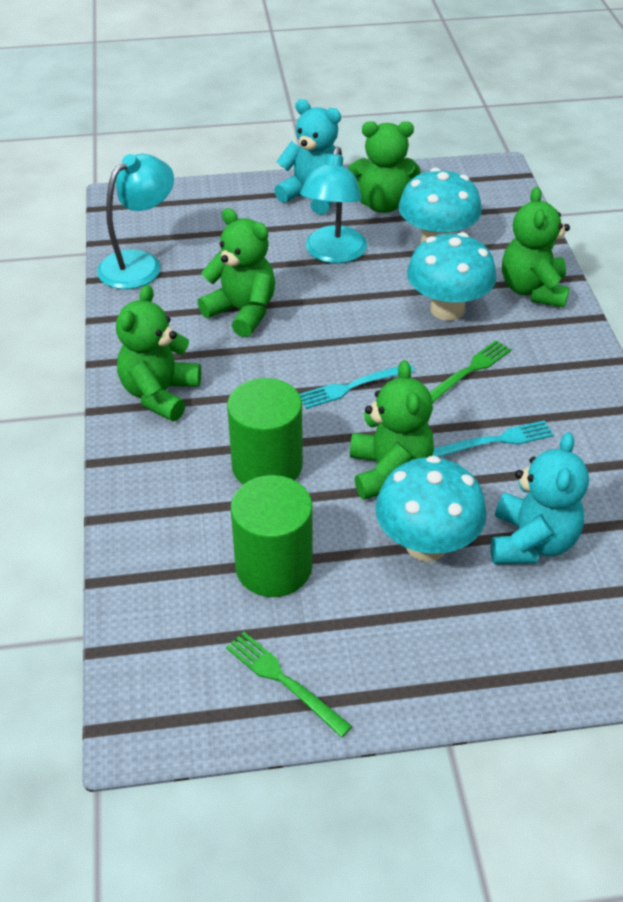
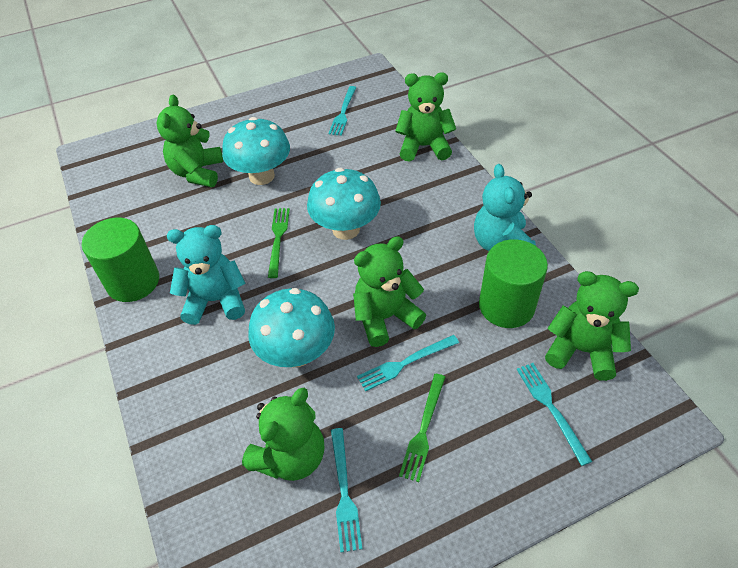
turquoise fork: [299,363,414,409] [432,420,554,457] = 2 -> [329,86,357,136] [331,428,362,553] [357,335,459,392] [516,363,592,466] = 4
turquoise lamp: [97,154,174,289] [300,146,367,264] = 2 -> none = 0

